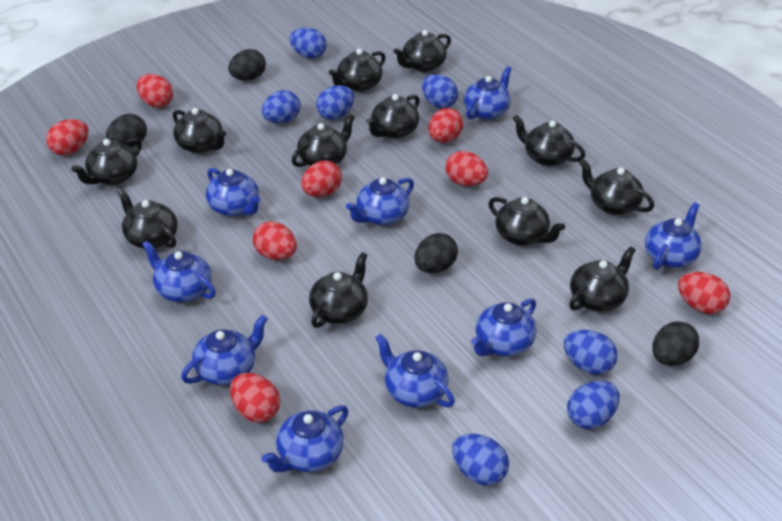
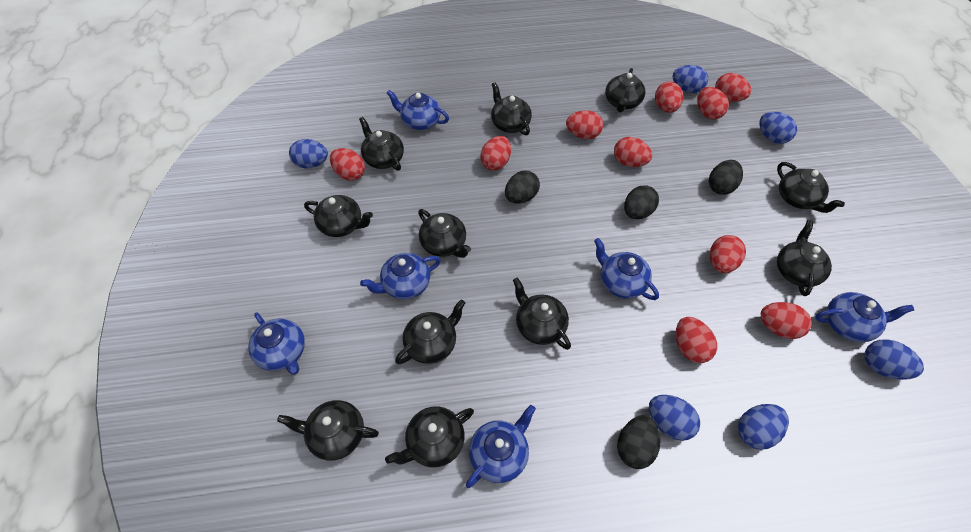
black teapot: [71,138,142,185] [117,188,178,248] [173,108,226,153] [292,114,355,167] [309,252,368,328] [329,49,386,92] [366,94,419,139] [394,30,451,72] [489,197,565,246] [513,114,585,166] [569,246,636,311] [579,158,654,215] = 12 -> [277,400,379,461] [304,195,373,237] [359,117,404,171] [385,406,474,468] [395,299,465,364] [418,209,471,258] [491,82,532,136] [513,278,571,350] [605,68,645,112] [777,162,845,213] [777,220,832,296] = 11
blue egg: [262,90,301,123] [290,28,327,59] [316,85,354,120] [422,74,458,108] [452,434,509,486] [564,330,618,375] [567,381,620,429] = 7 -> [289,139,328,168] [649,395,700,441] [673,65,708,93] [738,404,789,450] [759,112,797,144] [865,339,924,380] = 6
blue teapot: [142,241,216,302] [181,315,268,385] [206,168,260,216] [262,405,349,472] [346,177,414,225] [375,334,455,408] [464,66,512,120] [471,298,537,356] [645,203,702,270] = 9 -> [248,312,305,375] [360,253,441,299] [386,90,449,130] [466,405,536,488] [594,238,659,300] [815,292,914,342] = 6
red egg: [46,119,89,156] [137,74,173,108] [230,373,280,423] [253,221,297,260] [301,161,342,197] [428,108,463,143] [445,151,488,186] [678,272,730,314] = 8 -> [330,148,365,181] [480,136,511,170] [566,110,603,139] [614,137,652,167] [655,81,683,113] [676,317,717,363] [697,87,729,119] [710,235,746,273] [715,73,751,102] [761,302,812,339] = 10

